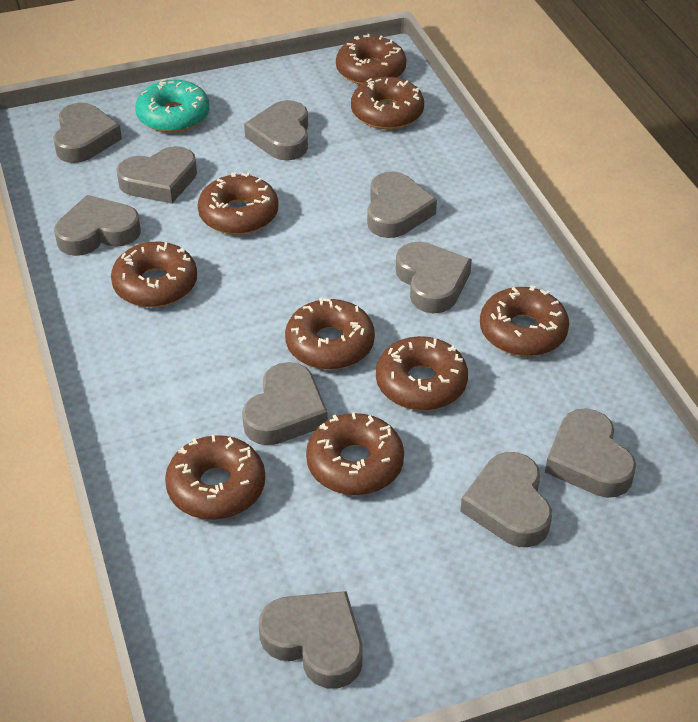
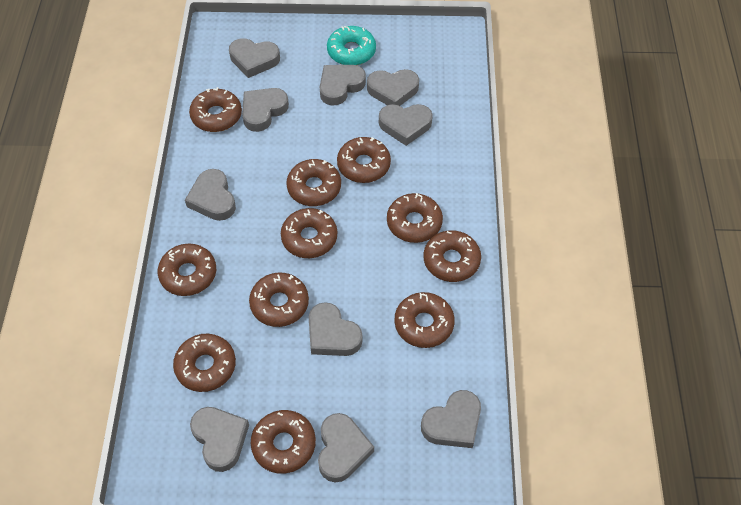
brown donut: [111,242,197,307] [165,435,265,520] [197,172,278,235] [285,298,375,370] [306,412,404,495] [336,34,406,85] [351,77,424,129] [376,336,468,411] [480,285,569,356] = 9 -> [158,243,216,296] [173,334,236,392] [189,87,242,132] [249,273,309,327] [251,410,316,474] [281,208,337,258] [286,159,341,206] [337,137,391,183] [387,193,443,243] [395,292,455,348] [424,230,481,282] = 11

